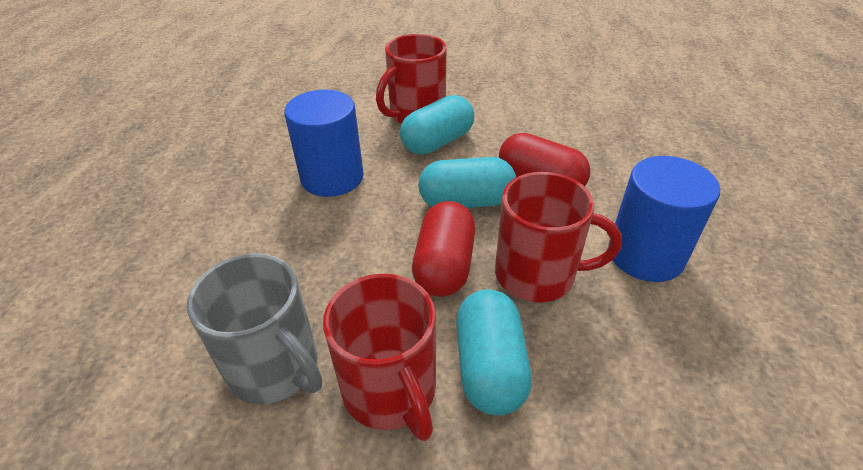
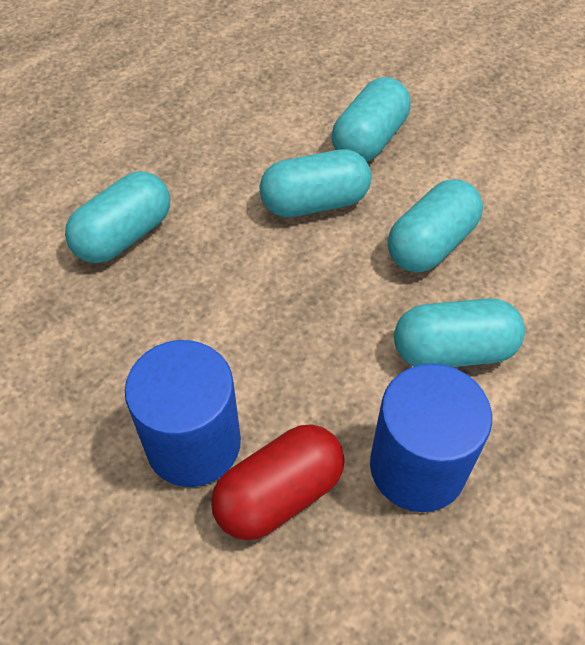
grey mug: [187,253,322,404] = 1 -> none = 0
red capsule: [412,201,475,297] [499,133,590,187] = 2 -> [211,424,345,540] = 1
red mug: [323,274,436,441] [376,34,446,124] [495,172,622,302] = 3 -> none = 0
turquoise capsule: [400,95,474,154] [418,157,516,208] [456,289,532,415] = 3 -> [65,171,170,263] [259,149,371,217] [332,77,410,162] [388,179,483,272] [394,298,525,367] = 5

